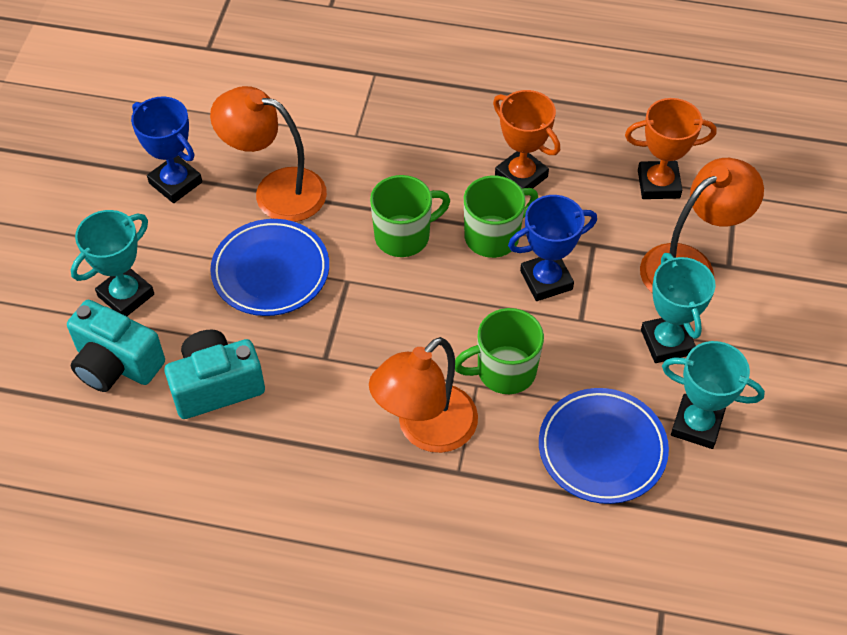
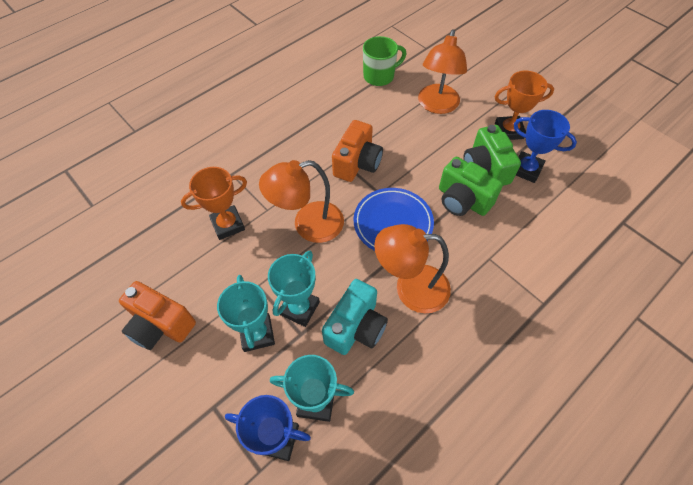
blue plate: [210,219,329,316] [539,388,669,504] = 2 -> [354,188,434,251] = 1
green camera: none = 0 -> [439,157,503,216] [463,125,521,186] = 2
green mug: [370,175,450,257] [455,308,544,394] [464,176,538,258] = 3 -> [363,36,406,86] = 1
orange camera: none = 0 -> [119,281,196,350] [332,120,383,182] = 2
turquoise camera: [67,300,165,392] [164,330,265,419] = 2 -> [322,279,388,355] = 1

